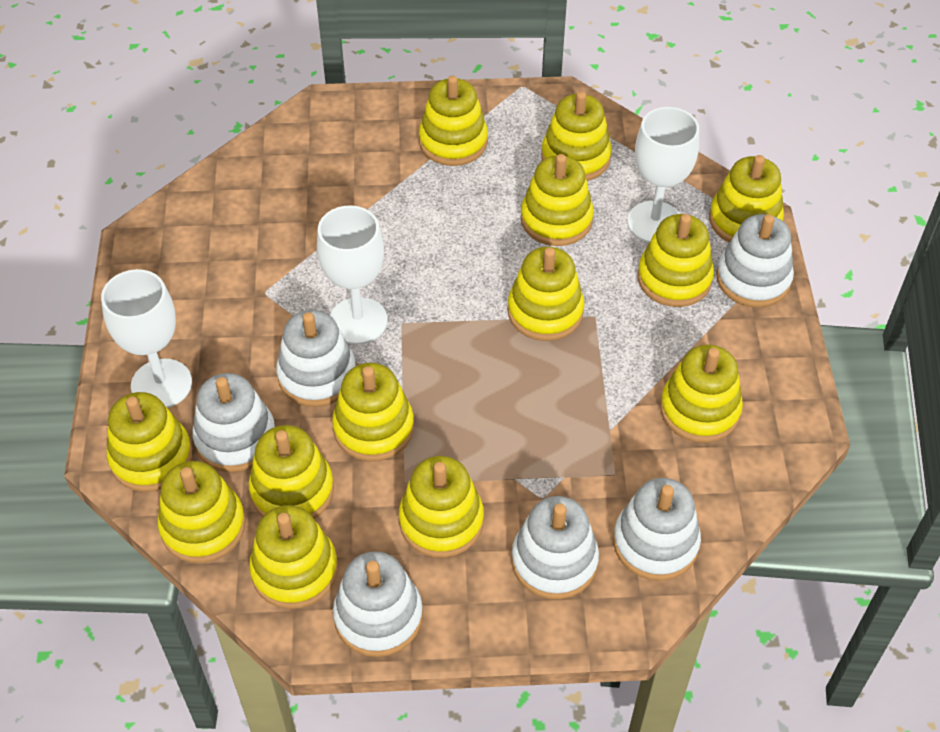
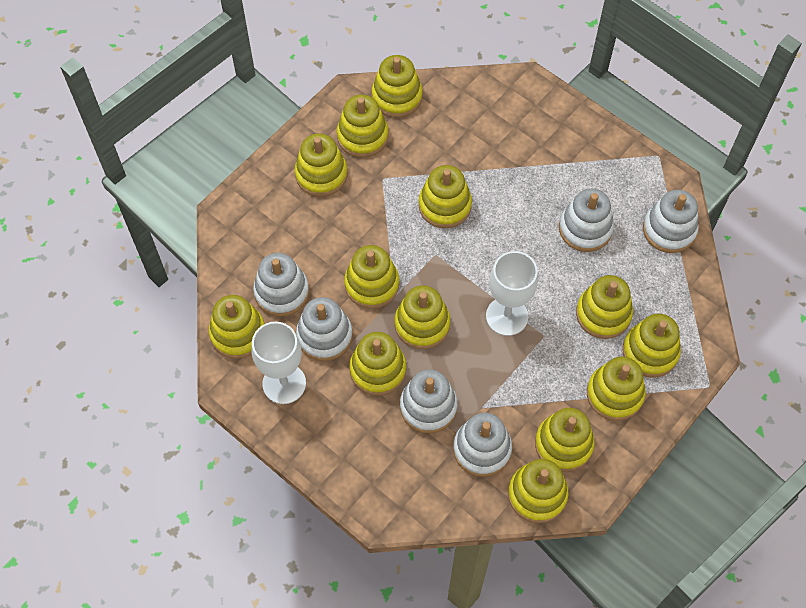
white goblet: [101,269,192,408] [317,205,387,344] [627,107,699,242] = 3 -> [251,322,306,404] [486,251,538,336] = 2

